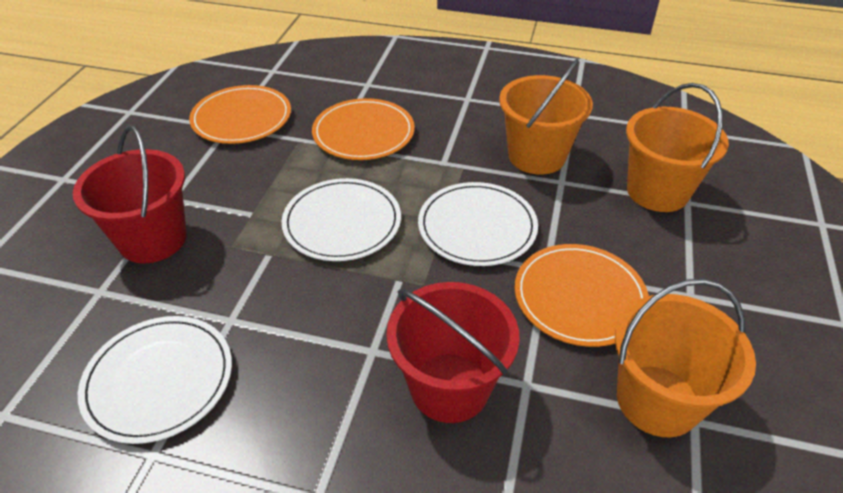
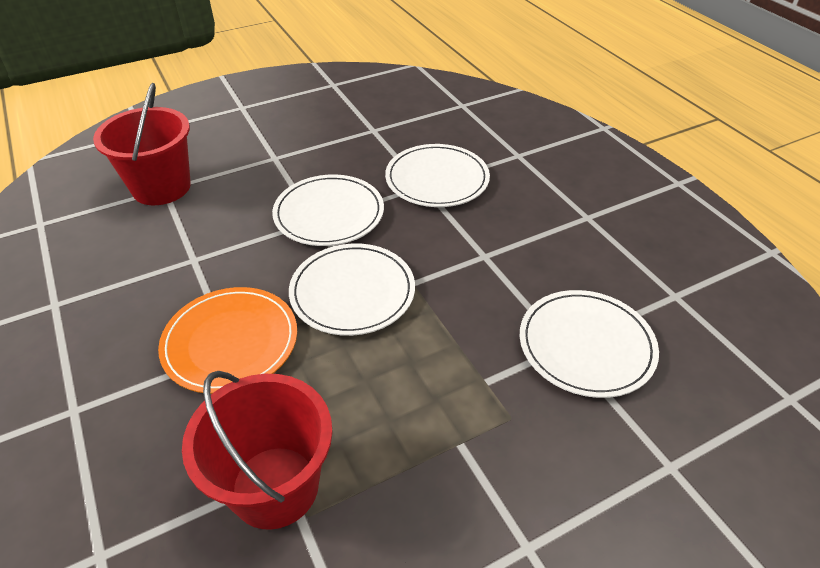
orange bucket: [499,59,593,175] [615,278,756,437] [626,83,729,212] = 3 -> none = 0
orange plate: [189,85,291,144] [312,98,415,160] [515,244,649,347] = 3 -> [158,287,297,394] = 1
white plate: [78,316,232,444] [281,178,401,261] [418,182,538,266] = 3 -> [272,174,384,246] [289,243,415,336] [385,144,490,207] [520,290,659,398] = 4

